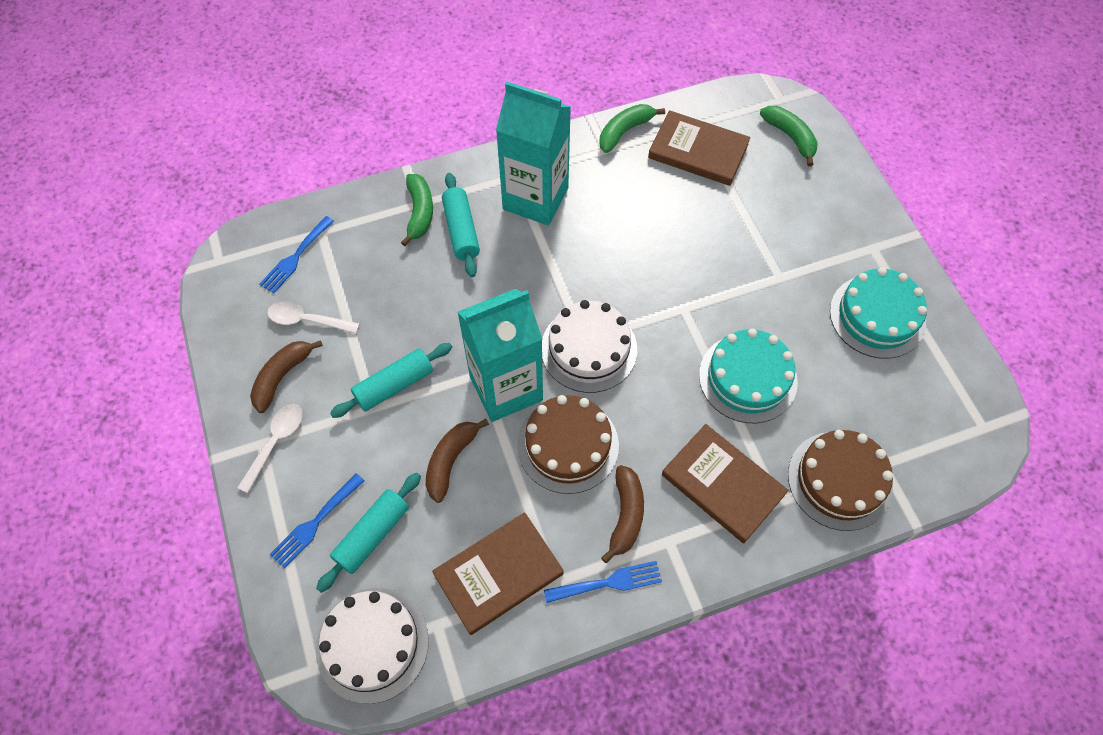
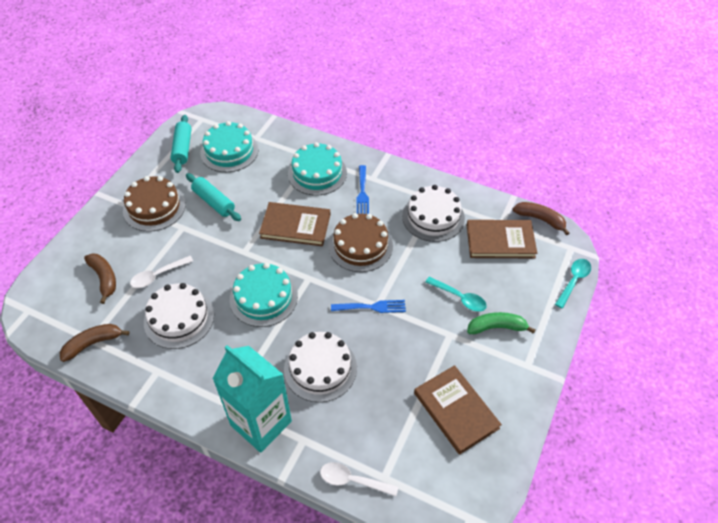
blue fork: [259,216,334,294] [270,473,364,568] [544,561,662,603] = 3 -> [331,300,406,313] [357,165,369,214] = 2
green banana: [401,174,433,246] [599,104,665,153] [760,106,818,166] = 3 -> [467,312,535,334] = 1
turquoise cake: [699,328,798,423] [830,267,927,359] = 2 -> [200,121,258,172] [230,263,298,327] [288,142,347,195] = 3
turquoise carton: [457,289,543,422] [496,82,571,226] = 2 -> [213,345,292,453] = 1
turquoise rolling pin: [316,473,421,593] [330,343,452,418] [442,173,480,277] = 3 -> [171,115,192,173] [186,173,241,221] = 2
turquoise spoon: none = 0 -> [425,277,487,312] [555,259,591,308] = 2
white cake: [316,588,429,704] [542,300,637,393] = 2 -> [144,283,214,349] [284,332,357,402] [402,185,465,242] = 3

